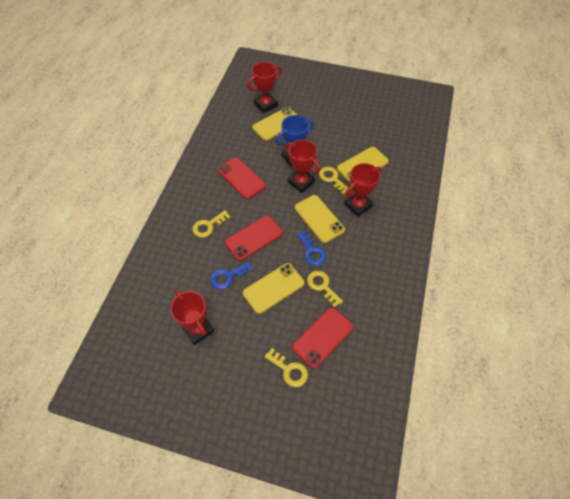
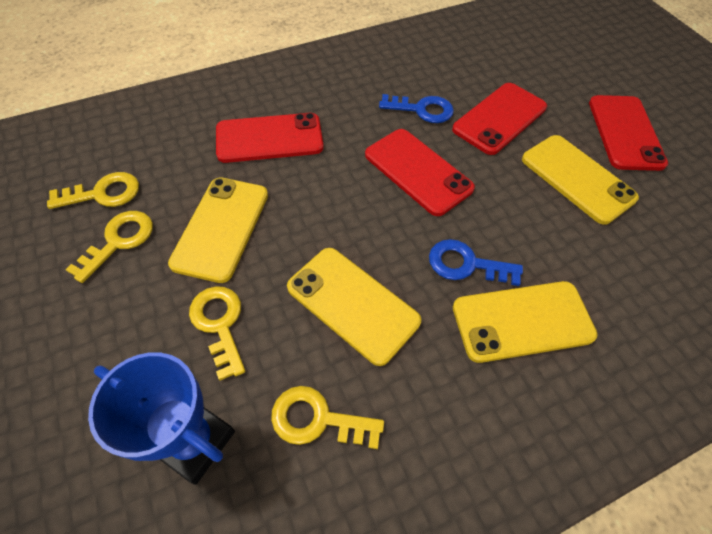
red phone: [217,157,266,199] [225,216,283,261] [292,307,354,369] = 3 -> [216,113,324,163] [365,129,475,216] [452,83,547,155] [589,95,668,171] = 4
red trophy: [170,290,214,345] [247,62,282,113] [285,140,320,193] [344,163,381,217] = 4 -> none = 0

